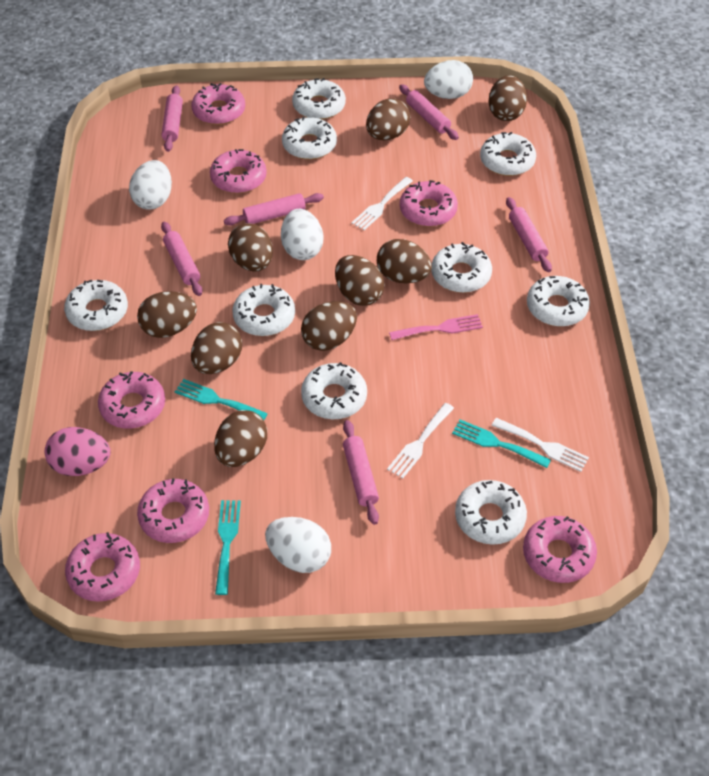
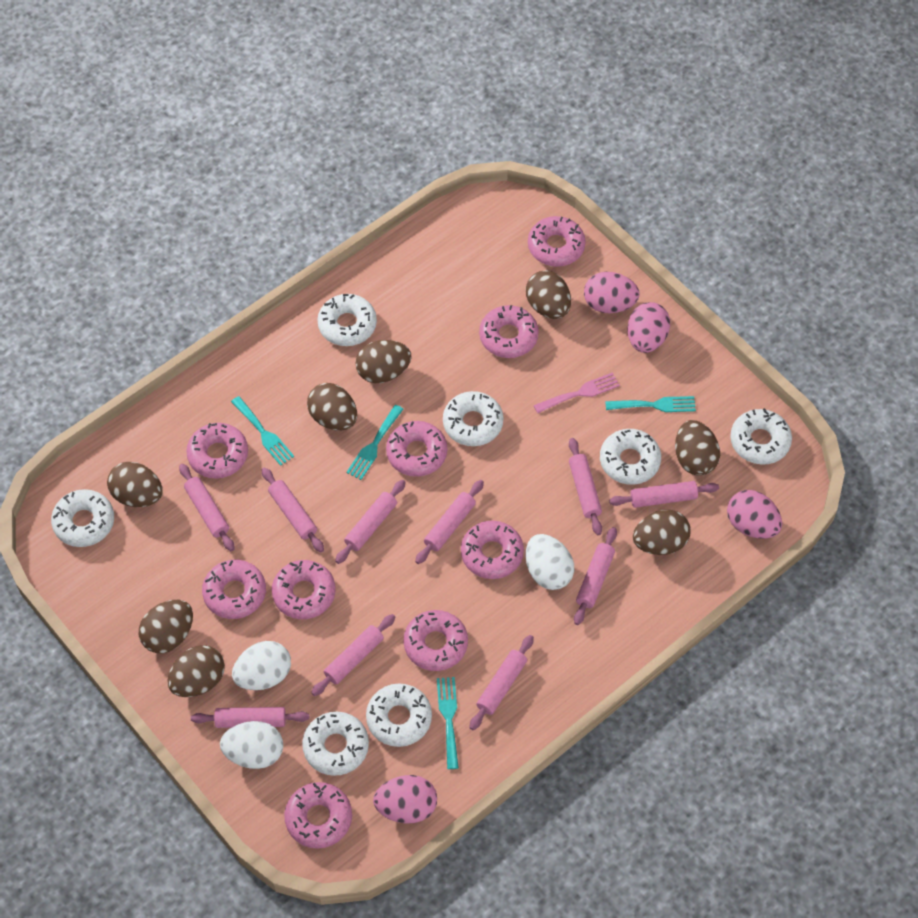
brown egg: [137,291,197,338] [191,322,242,374] [214,410,267,467] [228,223,273,272] [301,301,357,351] [335,255,385,306] [366,98,410,140] [377,239,432,283] [488,75,527,121] = 9 -> [107,462,163,507] [139,600,193,653] [167,645,225,697] [307,383,357,431] [355,340,412,383] [526,270,571,319] [633,510,691,555] [675,420,720,476] = 8
pink donut: [65,532,140,602] [98,371,165,429] [137,478,209,543] [192,83,245,125] [210,149,267,193] [400,180,458,227] [523,516,597,583] = 7 -> [186,423,248,478] [202,560,266,619] [272,560,335,619] [284,782,352,849] [386,421,447,477] [403,610,468,671] [461,520,524,579] [479,305,539,358] [528,216,586,267] = 9
pink egg: [45,427,111,476] = 1 -> [373,775,437,824] [584,272,640,313] [627,302,670,353] [727,490,782,539] = 4
pink rolling pin: [161,222,203,296] [162,85,183,152] [224,193,324,225] [343,420,379,525] [399,84,459,140] [506,197,552,272] = 6 -> [179,464,234,551] [191,707,309,728] [262,468,324,552] [311,614,395,696] [335,480,406,564] [415,480,484,564] [469,635,534,730] [569,438,602,535] [574,527,617,625] [609,481,719,508] = 10
turquoise fork: [175,379,268,420] [215,500,241,595] [452,420,551,468] = 3 -> [231,396,294,466] [346,405,403,480] [437,677,459,769] [605,396,696,412] = 4
white donut: [64,280,128,331] [232,284,295,336] [282,117,337,160] [292,78,346,119] [301,362,367,419] [431,242,492,293] [455,480,527,545] [480,132,536,176] [527,276,590,326] = 9 -> [51,489,114,547] [302,712,369,776] [317,294,377,346] [366,684,432,747] [443,391,503,446] [600,429,661,485] [730,408,792,465] = 7
white egg: [129,160,172,210] [265,517,331,573] [281,209,323,260] [424,60,473,99] = 4 -> [220,721,283,769] [232,641,291,690] [526,534,574,590] = 3
white fork: [352,177,413,230] [387,403,454,479] [491,418,589,472] = 3 -> none = 0

